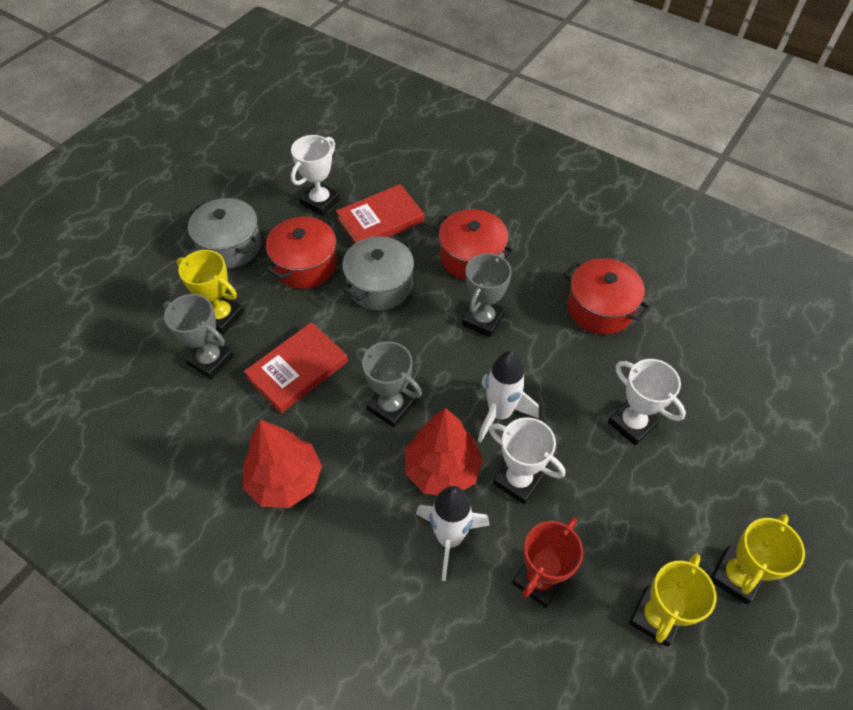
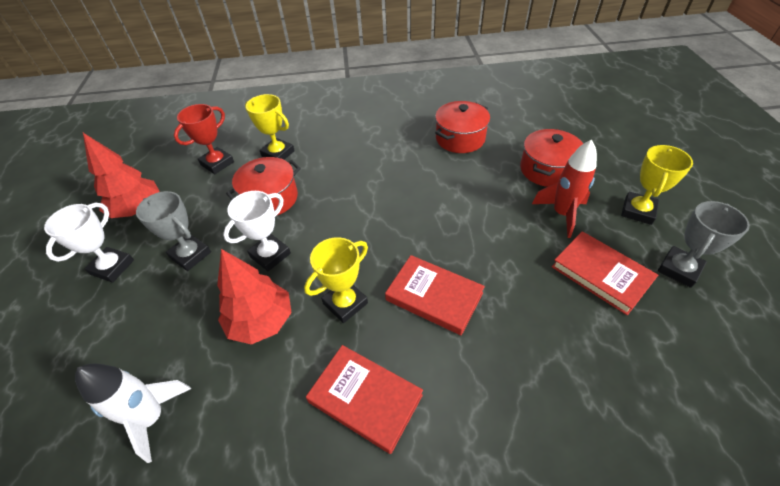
grey pot: [188,198,261,269] [342,236,414,310] = 2 -> none = 0
grey trophy: [163,294,234,379] [356,341,422,428] [462,253,512,337] = 3 -> [136,191,211,271] [658,201,750,288] = 2
red book: [244,322,348,413] [336,184,424,244] = 2 -> [306,345,423,454] [385,255,485,335] [552,231,658,315] = 3
red rocket: none = 0 -> [532,139,597,238] = 1
white rocket: [416,486,490,581] [478,351,539,443] = 2 -> [75,364,191,463] = 1
white trophy: [291,135,340,216] [489,417,565,504] [608,359,686,446] = 3 -> [44,203,134,283] [223,191,291,271] = 2

